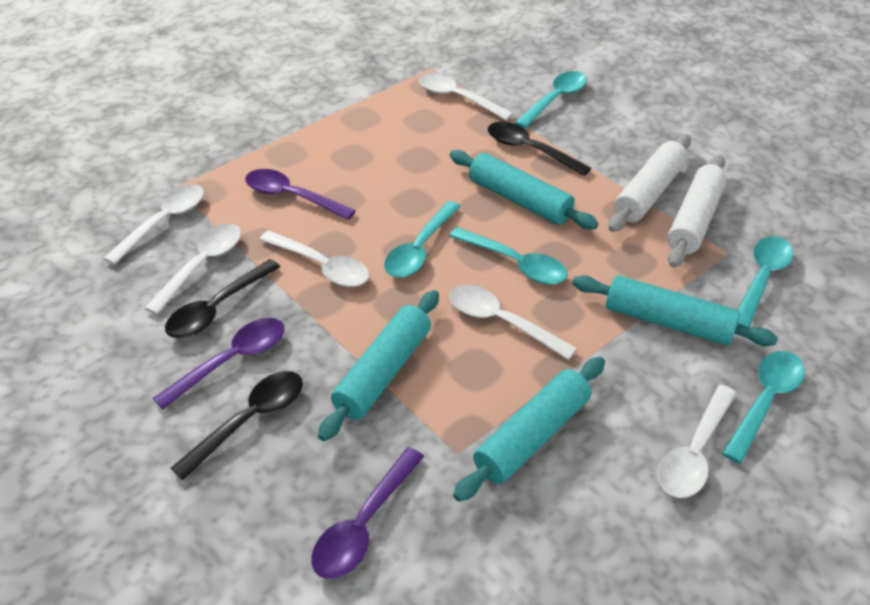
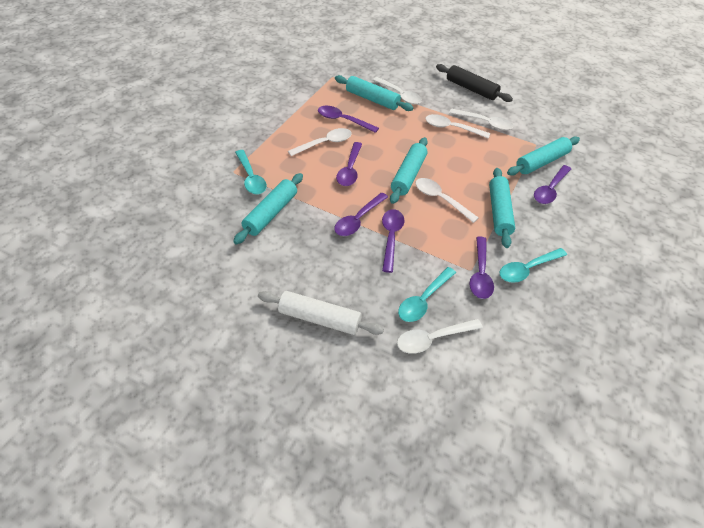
black rolling pin: none = 0 -> [436,64,513,102] = 1
black spoon: [165,259,280,338] [171,371,303,480] [488,122,591,176] = 3 -> none = 0
purple spoon: [153,318,284,410] [246,169,356,220] [311,447,424,579] = 3 -> [318,106,379,133] [334,193,388,236] [336,142,362,186] [382,209,404,273] [469,236,494,299] [534,165,571,204] = 6
turquoise rolling pin: [318,290,439,441] [450,150,598,229] [453,357,605,502] [572,275,778,346] = 4 -> [233,173,303,244] [335,75,413,111] [390,137,428,204] [489,168,515,248] [507,136,580,176] = 5
turquoise spoon: [384,201,461,278] [449,227,568,284] [515,71,587,129] [722,351,805,464] [738,236,794,327] = 5 -> [235,150,267,195] [398,267,456,322] [500,248,567,283] = 3
white rolling pin: [609,134,691,232] [667,155,727,268] = 2 -> [258,291,384,335] = 1

